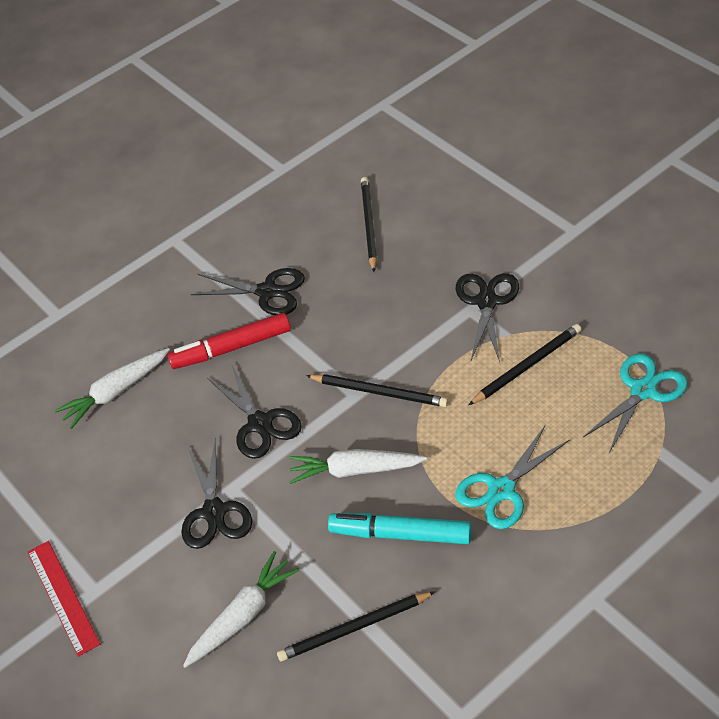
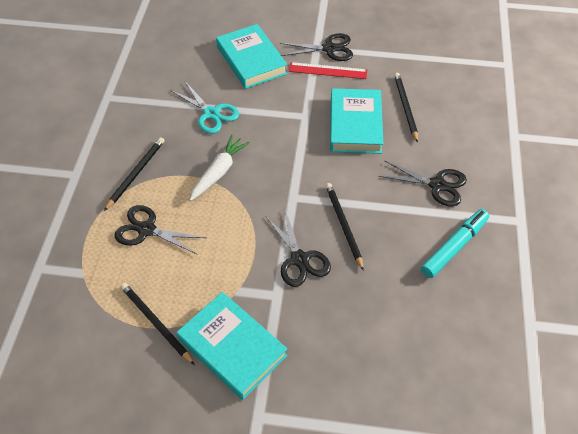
red marker: [167,313,291,369] = 1 -> none = 0
turquoise book: none = 0 -> [177,292,287,400] [216,24,287,89] [330,88,383,154] = 3
turquoise scissors: [455,426,569,529] [583,354,688,453] = 2 -> [170,81,239,134] = 1
white carrot: [55,348,170,429] [183,551,300,668] [289,449,427,484] = 3 -> [190,135,250,201] = 1

